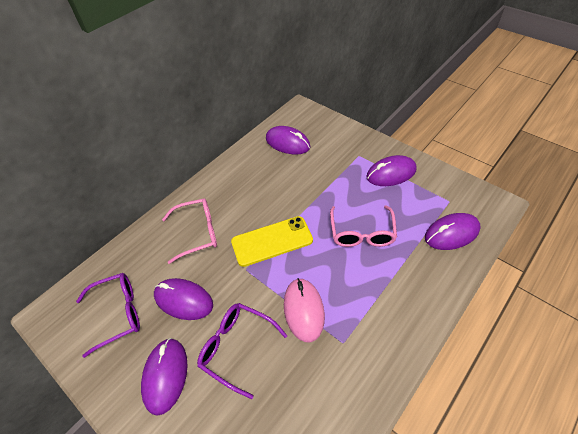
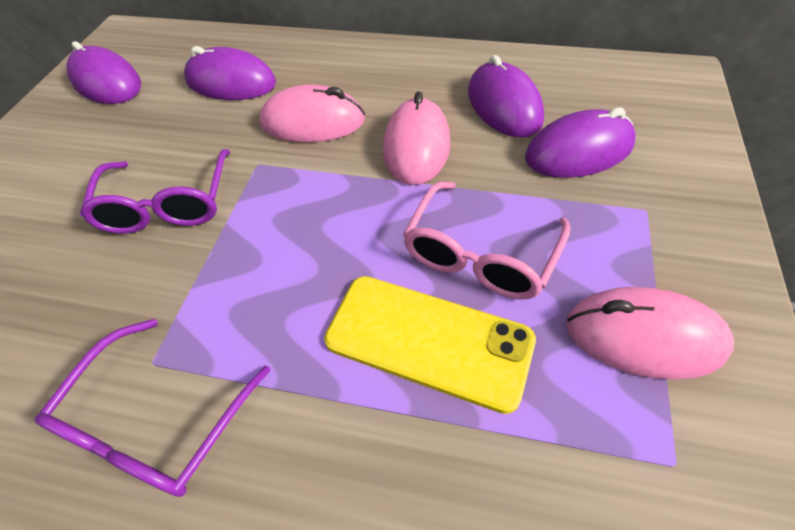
pink glasses: [162,198,217,264] [330,206,397,247] = 2 -> [403,181,571,300] = 1
pink mouse: [284,278,325,342] = 1 -> [260,85,365,142] [383,91,450,185] [566,287,734,380] = 3
purple mouse: [141,338,187,416] [154,278,213,320] [266,126,310,155] [366,155,417,186] [425,213,481,250] = 5 -> [66,41,141,104] [184,46,276,100] [468,55,544,138] [525,108,636,178] = 4

